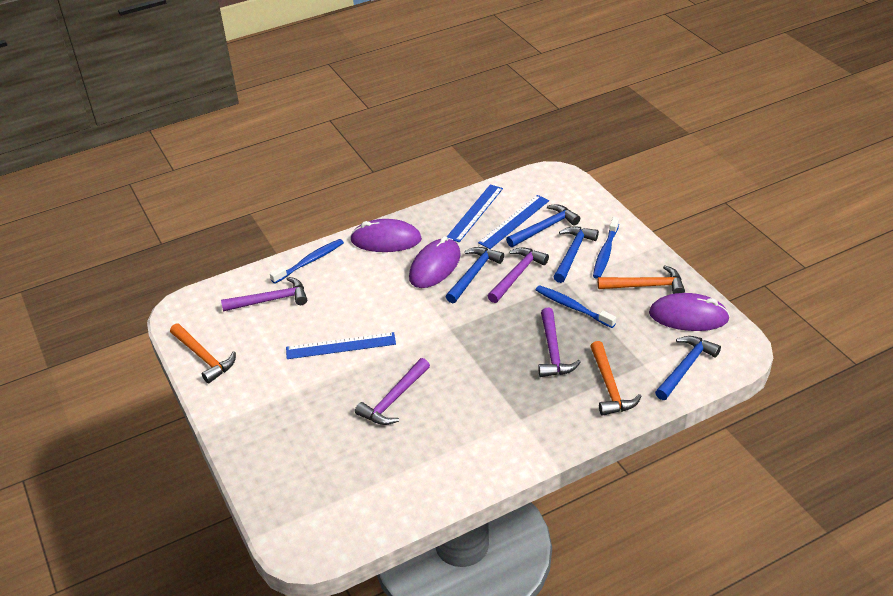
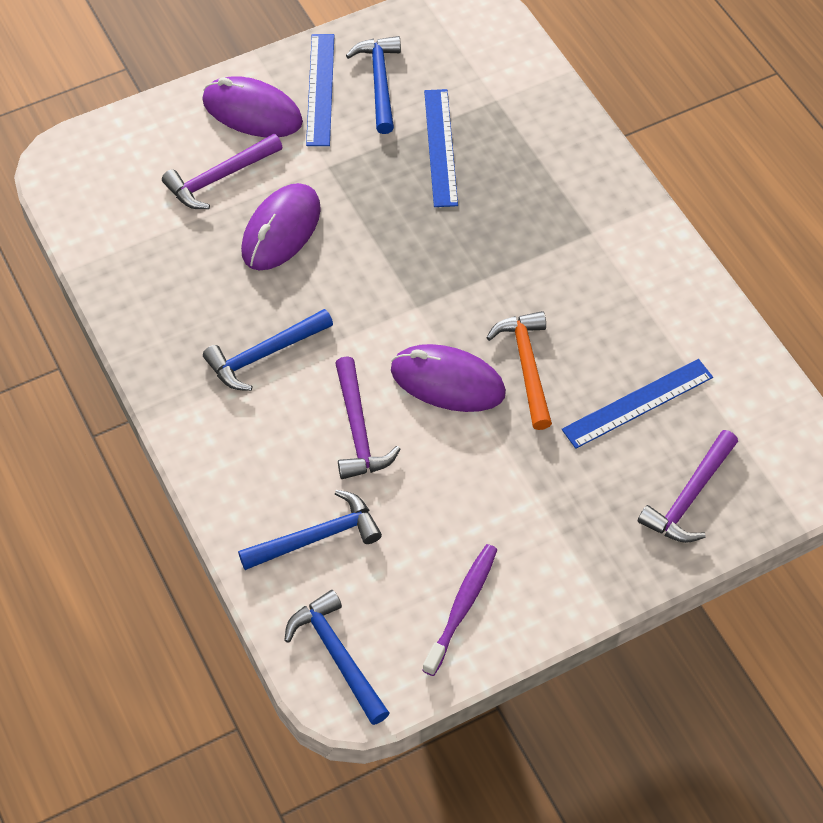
blue toothbrush: [270,239,344,284] [535,285,616,328] [593,217,619,279] = 3 -> none = 0
orange hammer: [170,323,236,383] [590,341,642,416] [598,266,685,294] = 3 -> [486,311,552,430] = 1
purple hammer: [221,277,307,312] [355,358,430,425] [488,248,549,303] [538,308,581,377] = 4 -> [162,134,282,209] [335,356,400,479] [637,430,738,543] = 3
purple toothbrush: none = 0 -> [422,544,497,676] = 1

